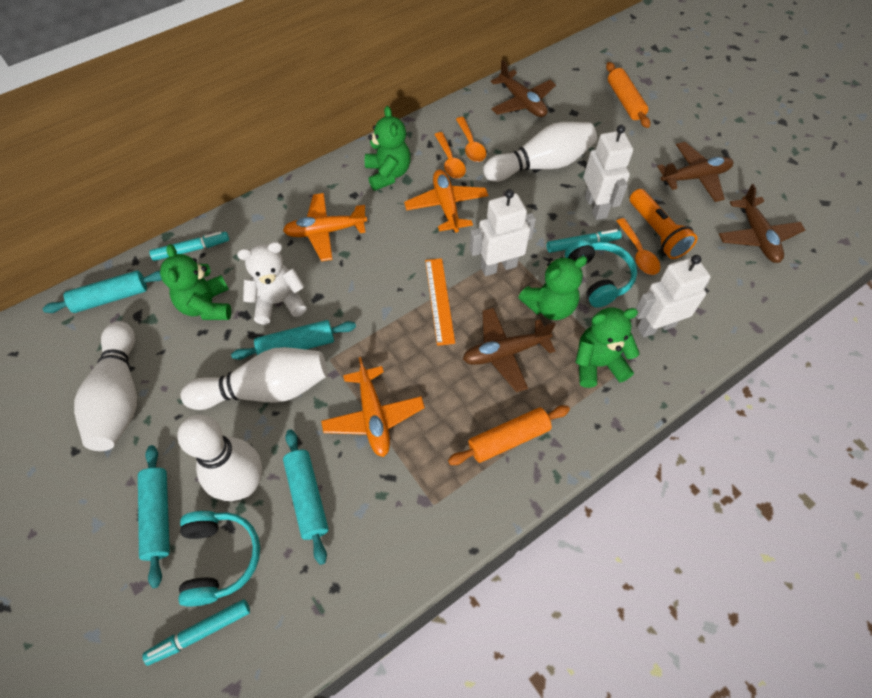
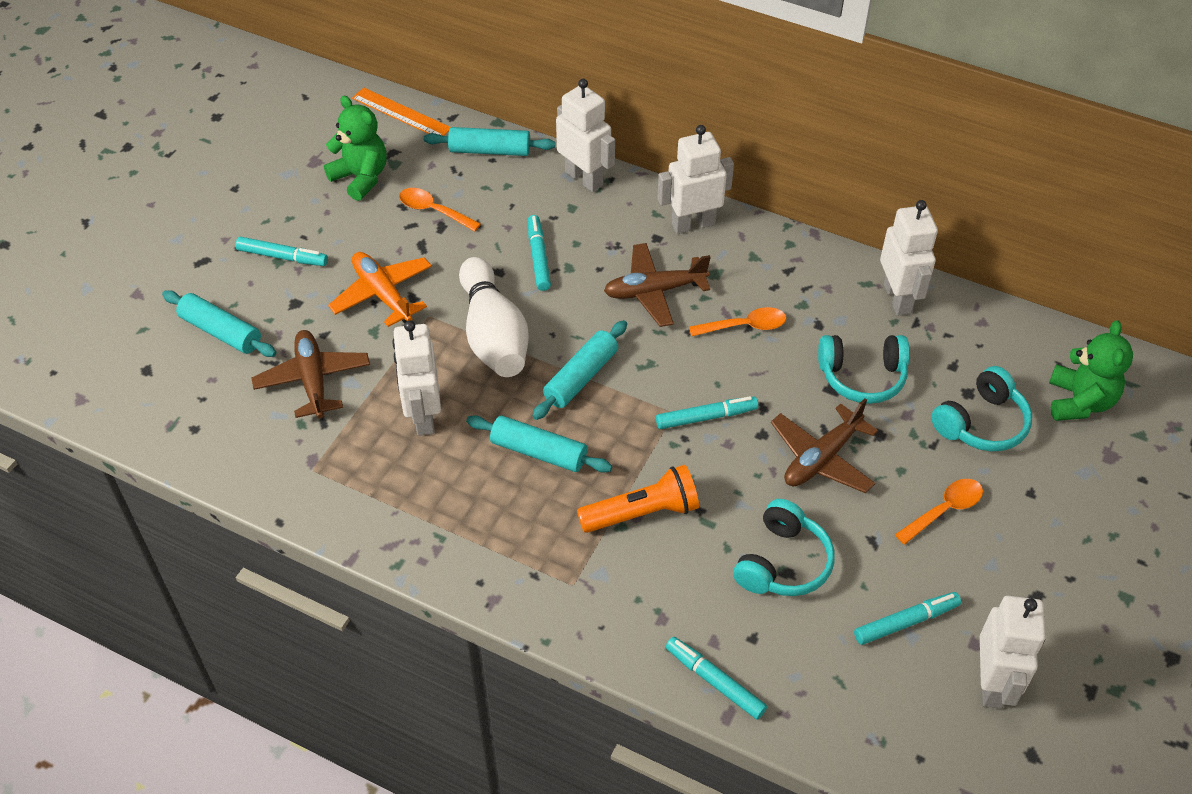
brown plane: [463,308,555,392] [491,60,556,117] [657,142,733,202] [719,184,805,263] = 4 -> [252,330,370,418] [604,243,711,327] [771,398,878,493] = 3
green teddy bear: [160,244,231,320] [365,106,411,191] [518,256,587,320] [575,308,640,388] = 4 -> [324,96,387,201] [1049,320,1133,421] = 2
orange plane: [283,193,367,261] [321,357,425,457] [404,170,488,233] = 3 -> [328,252,432,327] = 1
orange rolling pin: [448,405,570,465] [606,62,650,128] = 2 -> none = 0
turquoise headphones: [179,511,260,607] [565,239,637,308] = 2 -> [733,499,835,596] [818,335,910,404] [931,366,1032,451] = 3
turquoise marker: [142,599,250,666] [149,232,229,261] [547,229,622,253] = 3 -> [235,237,328,266] [528,215,551,291] [656,396,758,429] [666,637,767,720] [854,592,961,645] = 5
white bowling pin: [74,321,137,451] [177,415,262,501] [181,347,327,410] [483,122,597,182] = 4 -> [459,257,529,377] = 1
white robot: [469,189,536,276] [584,125,633,220] [635,255,711,337] = 3 -> [392,320,441,436] [556,79,615,192] [657,125,734,234] [880,200,938,316] [980,596,1046,709] = 5
white teddy bear: [237,242,307,324] = 1 -> none = 0

